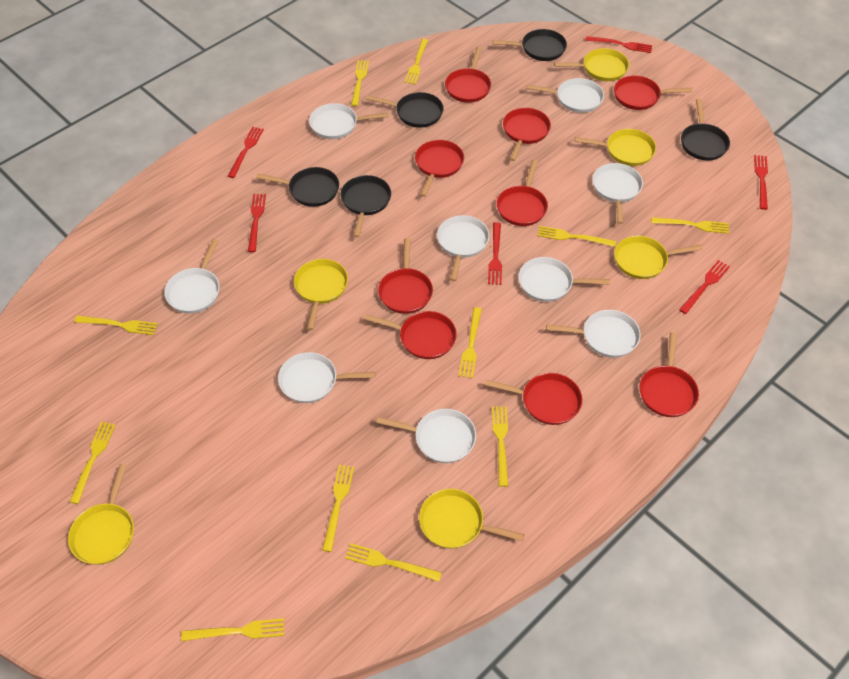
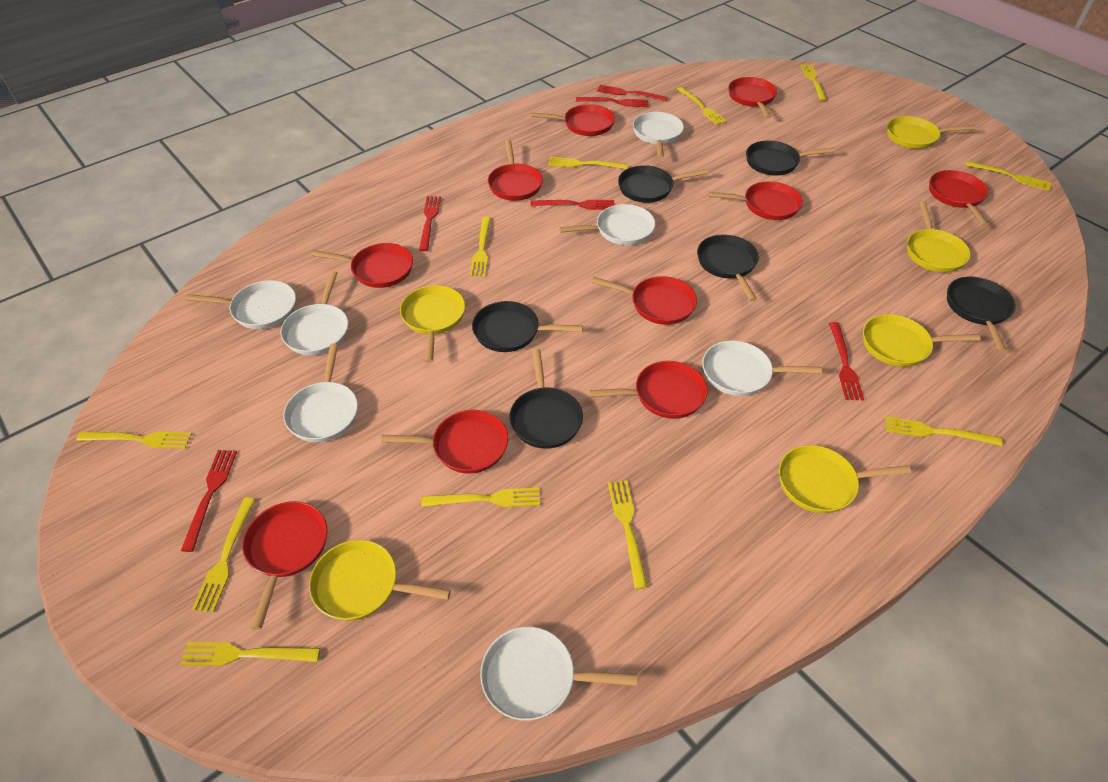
black pan: [256,167,339,207] [341,175,391,237] [366,92,444,128] [493,29,567,61] [681,99,730,161] = 5 -> [472,301,583,352] [509,349,583,449] [618,165,709,203] [697,234,759,301] [746,141,835,175] [947,277,1016,352] = 6
red pan: [365,311,457,359] [378,238,433,314] [415,140,464,197] [445,46,491,103] [485,373,582,425] [497,160,548,226] [503,108,551,161] [614,76,693,110] [640,332,699,417] = 9 -> [242,501,327,630] [311,243,413,288] [381,410,508,474] [488,140,543,201] [531,104,615,136] [589,361,708,419] [592,276,697,325] [708,181,803,220] [728,77,777,118] [929,170,989,226] = 10
white pan: [164,239,220,313] [278,352,375,403] [309,103,389,139] [376,409,476,463] [437,215,490,281] [519,257,610,302] [526,78,604,113] [546,310,641,358] [593,163,643,224] = 9 -> [186,280,296,329] [280,271,348,355] [283,343,358,442] [480,627,637,721] [559,204,655,245] [633,112,684,158] [702,340,822,396] = 7

